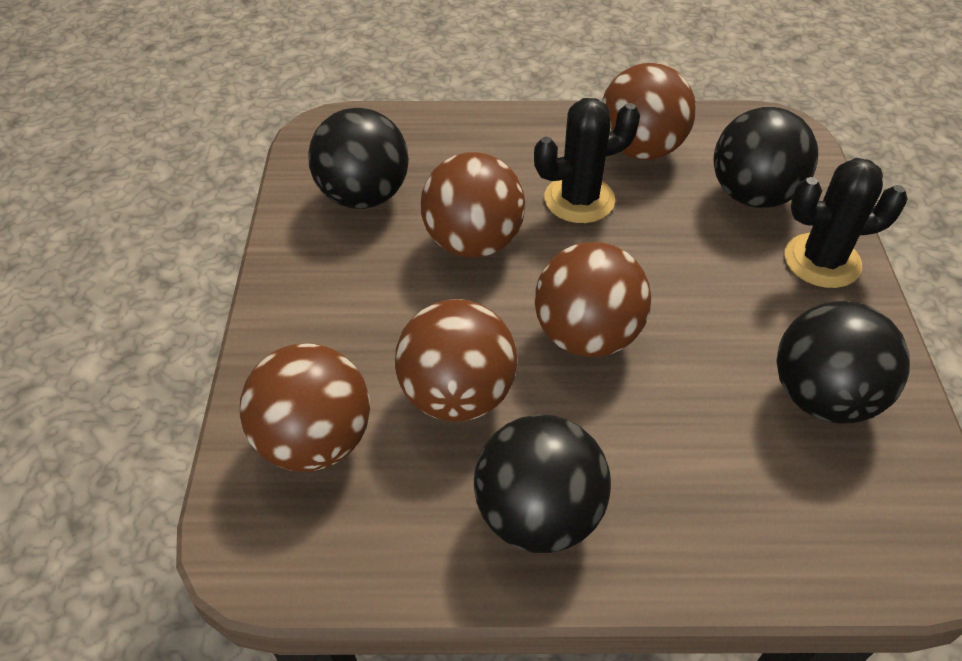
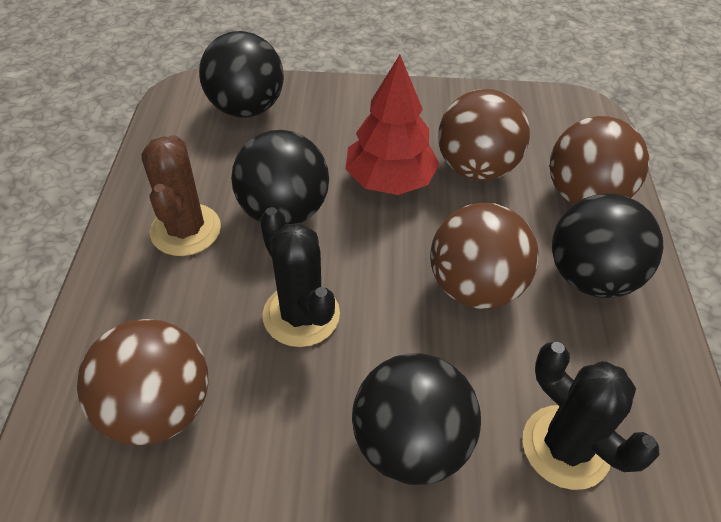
brown ball: [240,343,370,472] [395,299,517,422] [421,152,525,258] [535,242,651,357] [602,63,696,160] = 5 -> [77,319,209,446] [430,203,539,309] [438,89,530,181] [550,116,649,205] = 4
brown cactus: none = 0 -> [141,135,221,256] = 1
red tree: none = 0 -> [346,55,439,195] = 1

